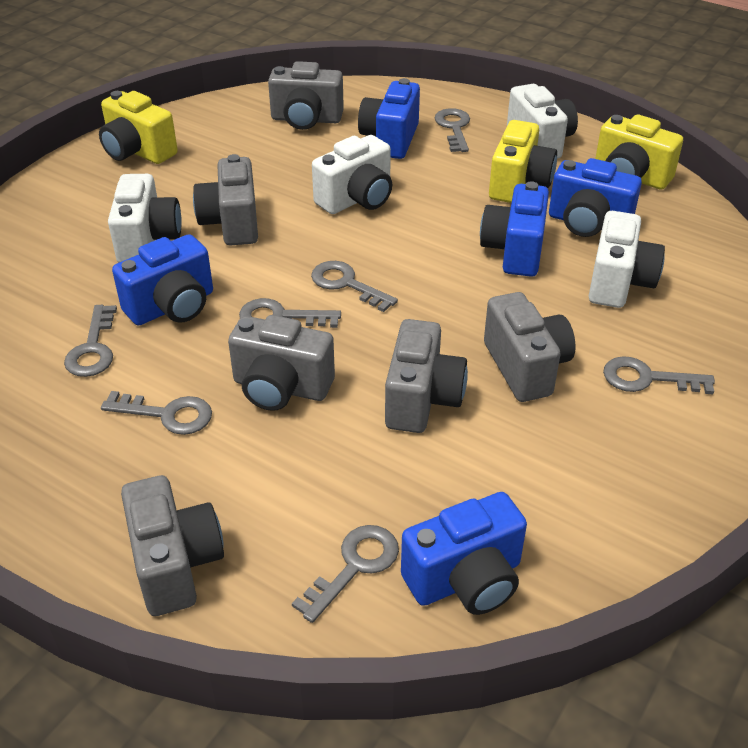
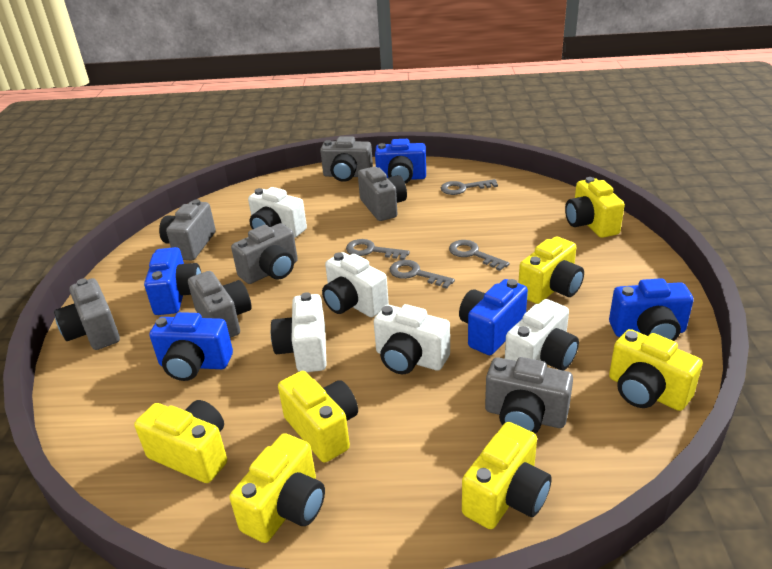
grey camera: [121,475,224,616] [193,154,258,245] [228,315,335,411] [268,61,344,130] [385,319,468,433] [484,292,576,402] = 6 -> [54,278,120,350] [159,199,216,261] [188,271,251,338] [231,223,298,284] [320,136,373,182] [358,167,407,221] [485,357,573,434] = 7
grey key: [64,305,117,377] [101,391,212,435] [239,298,341,328] [292,525,399,623] [311,261,398,312] [435,108,470,152] [603,356,715,394] = 7 -> [346,239,410,260] [390,260,455,289] [441,179,498,195] [449,240,509,271] = 4
white camera: [108,174,181,263] [312,135,392,214] [507,84,578,159] [589,211,665,308] = 4 -> [248,187,307,238] [271,292,327,372] [322,252,389,317] [374,304,450,374] [505,299,579,371] = 5
yellow camera: [99,91,178,164] [489,120,557,203] [595,114,683,189] = 3 -> [134,400,227,483] [230,433,325,543] [278,371,358,463] [462,422,552,529] [518,236,584,304] [565,177,625,238] [609,329,703,411] = 7

